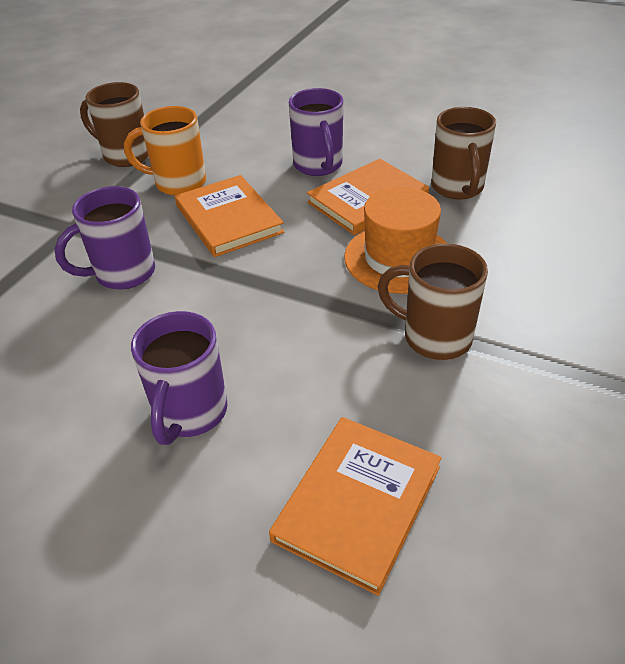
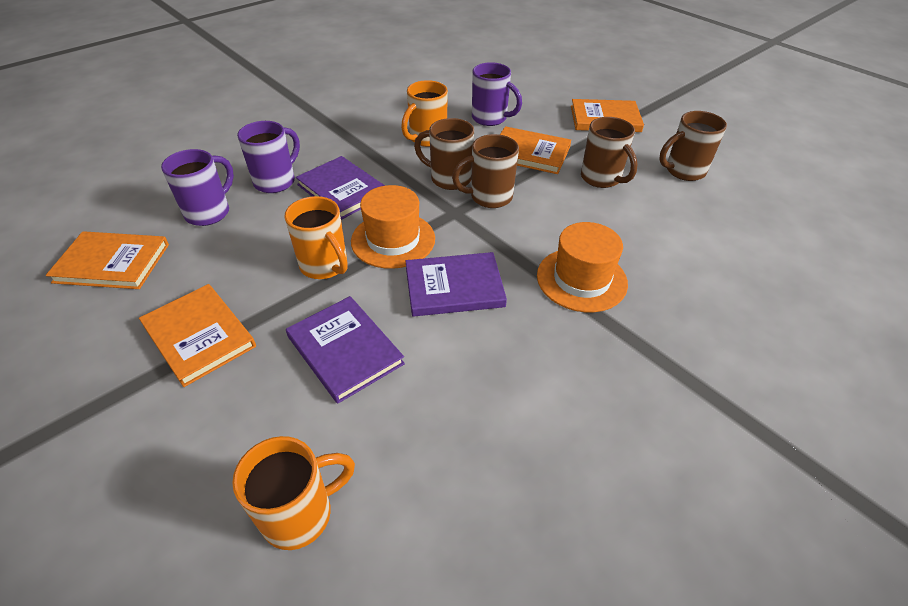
brown mug: [80,82,149,167] [378,243,488,360] [431,107,496,200] = 3 -> [414,118,474,190] [452,134,519,208] [581,117,638,188] [659,111,727,181] = 4
orange book: [175,175,284,257] [269,417,442,596] [307,159,429,235] = 3 -> [46,231,169,289] [139,284,256,387] [500,126,571,174] [571,99,644,132] = 4
orange hat: [344,187,448,294] = 1 -> [351,185,435,269] [537,222,628,312] = 2
orange mug: [124,106,206,196] = 1 -> [232,436,355,550] [284,196,348,279] [401,80,448,147] = 3
purple book: none = 0 -> [286,296,405,404] [296,156,385,219] [406,252,507,317] = 3

